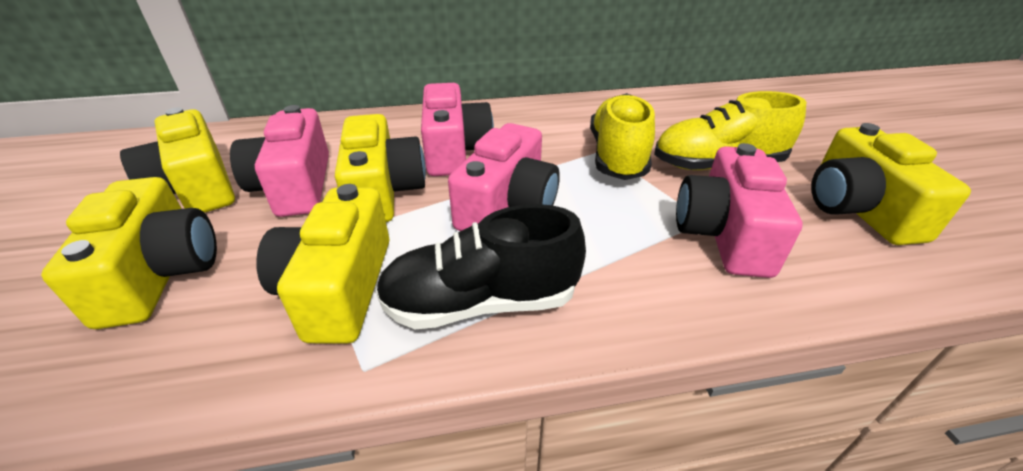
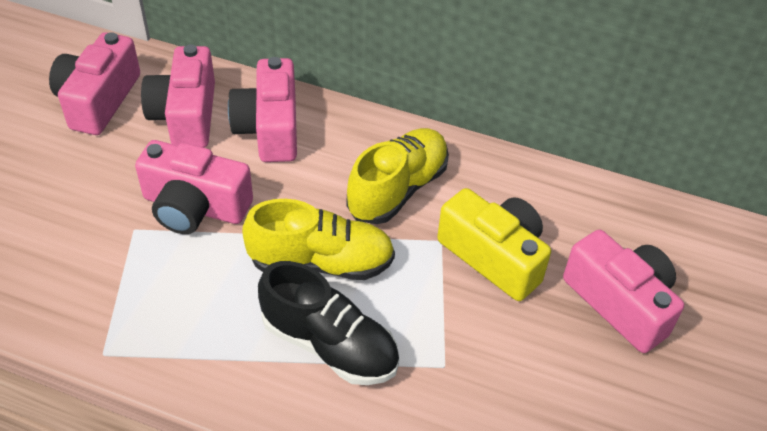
pink camera: [230,105,329,217] [421,83,494,176] [448,123,560,231] [676,143,803,278] = 4 -> [49,32,140,135] [135,140,253,234] [141,44,215,148] [228,57,297,162] [563,230,684,353] = 5
yellow camera: [41,177,217,329] [120,108,235,213] [256,184,389,344] [335,114,426,222] [811,123,971,245] = 5 -> [437,188,551,301] = 1

